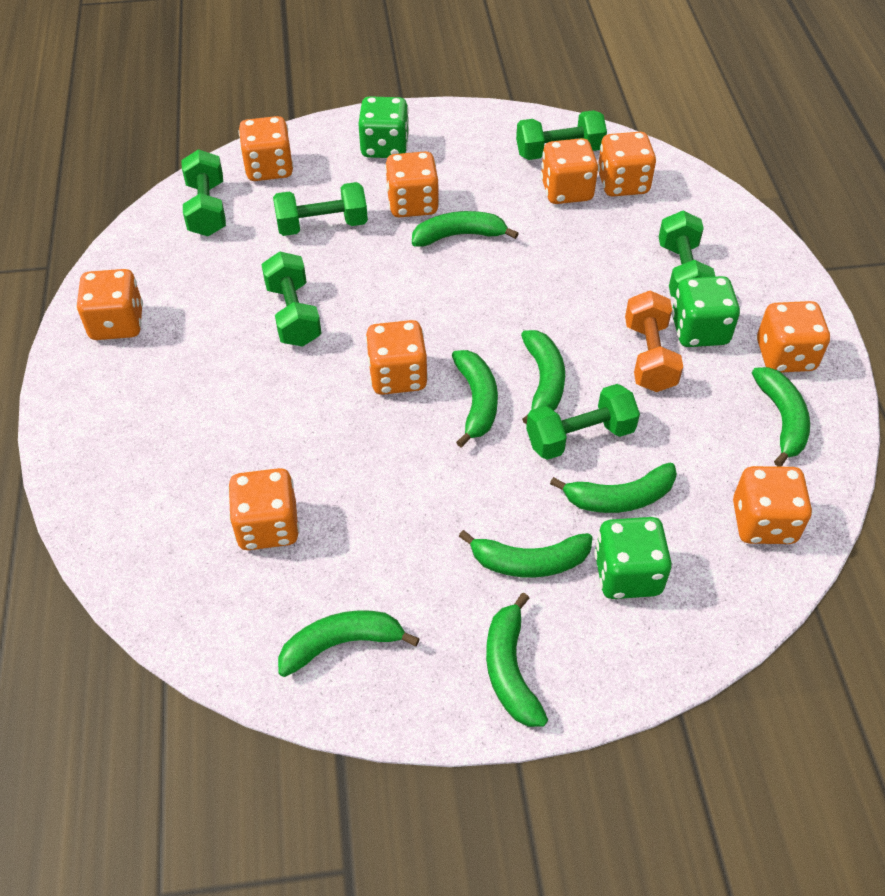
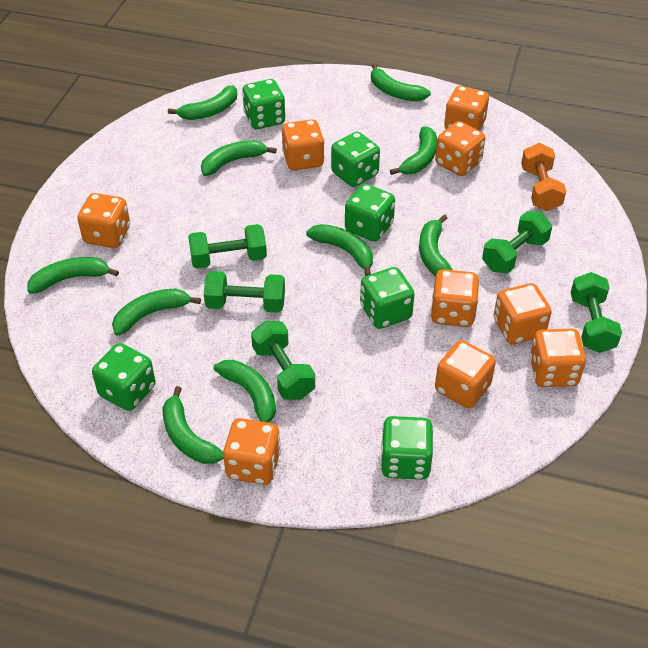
green banana: [278,610,420,677] [412,211,519,247] [452,350,498,447] [459,530,593,578] [486,593,548,727] [521,330,565,425] [550,463,677,513] [752,367,810,467] = 8 -> [27,257,119,294] [112,288,201,335] [162,386,224,464] [168,85,237,120] [201,140,277,176] [213,360,276,423] [306,224,373,276] [371,63,431,101] [390,127,437,175] [419,215,452,276] = 10
green dice: [358,96,409,158] [594,517,672,599] [671,276,740,347] = 3 -> [92,343,156,411] [242,79,286,129] [331,132,380,187] [345,184,395,242] [360,267,415,329] [380,416,434,480] = 6
green dumbbell: [182,149,226,236] [261,252,322,347] [273,182,368,236] [516,110,607,160] [526,384,640,460] [659,211,716,298] = 6 -> [188,224,267,269] [204,271,285,313] [251,321,315,400] [482,211,552,273] [570,272,622,353] = 5

